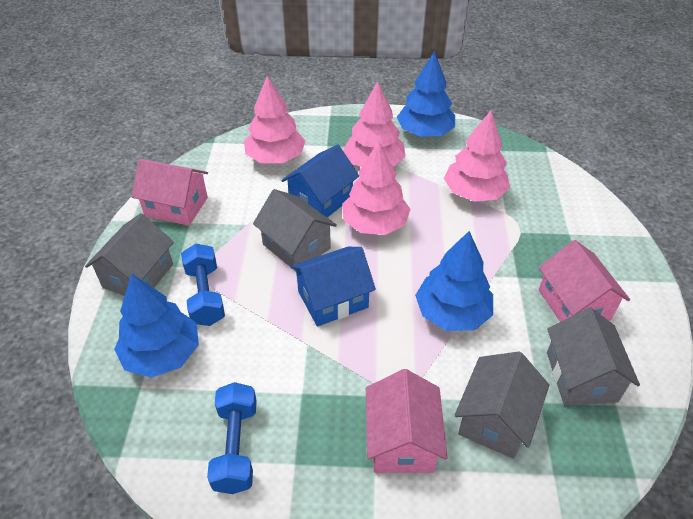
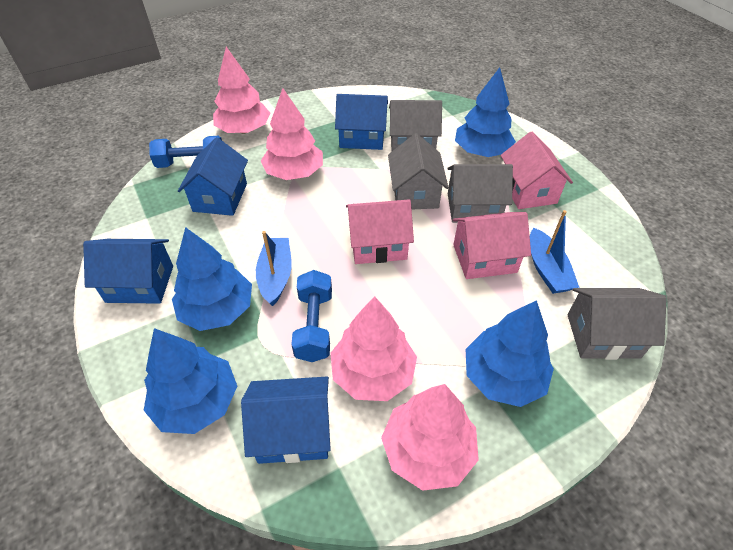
blue boat: none = 0 -> [256,231,292,306] [530,210,580,294] = 2
blue house: [281,144,359,218] [291,247,376,327] = 2 -> [83,239,173,304] [178,138,248,216] [241,377,331,464] [335,94,388,150] = 4
blue tree: [114,273,199,378] [397,51,455,137] [415,231,493,331] = 3 -> [144,328,237,434] [172,227,252,331] [455,67,516,157] [465,300,554,407] = 4

